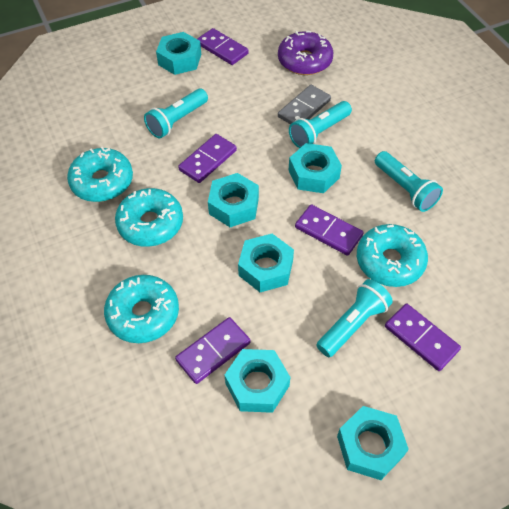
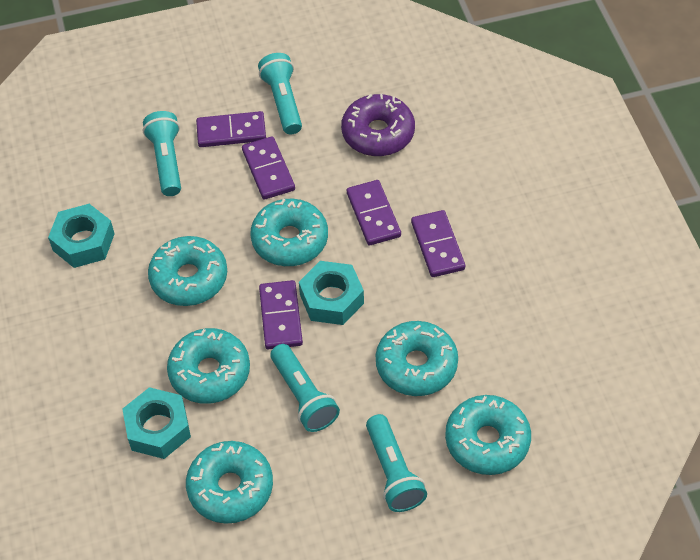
grey domino: [278,85,331,124] = 1 -> none = 0
turquoise donut: [67,147,133,202] [104,275,179,343] [115,188,183,247] [357,224,428,287] = 4 -> [148,236,227,306] [167,328,250,404] [186,441,273,524] [250,199,328,266] [376,321,458,396] [445,395,531,475] = 6
turquoise nut: [156,32,201,75] [208,173,259,227] [225,349,290,413] [238,234,294,292] [288,143,342,193] [337,406,409,480] = 6 -> [48,204,115,268] [122,387,191,459] [299,261,364,325] = 3

